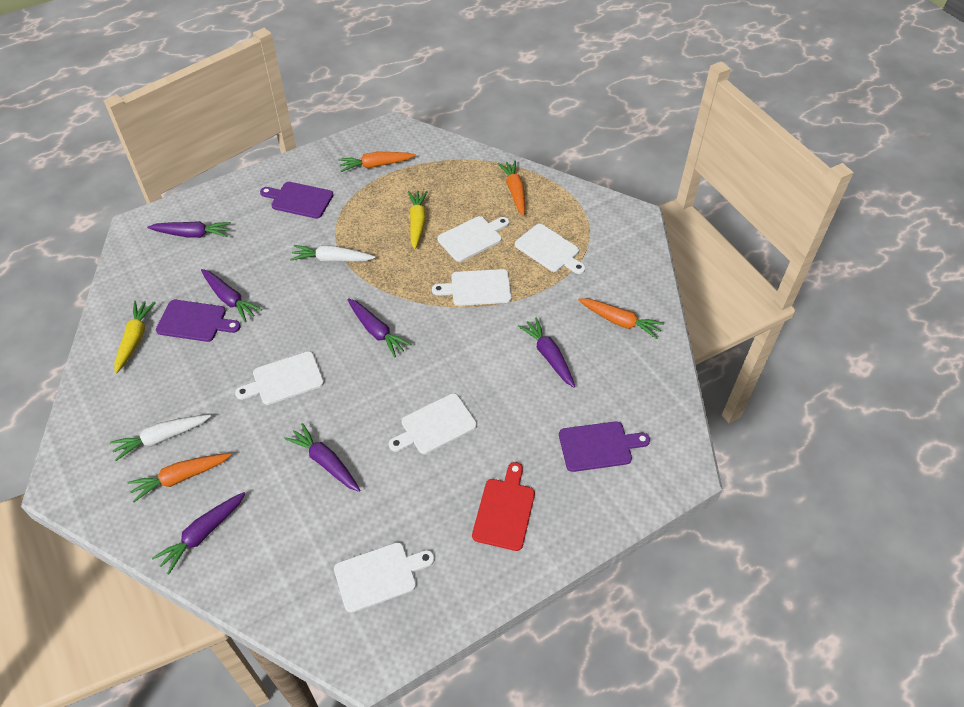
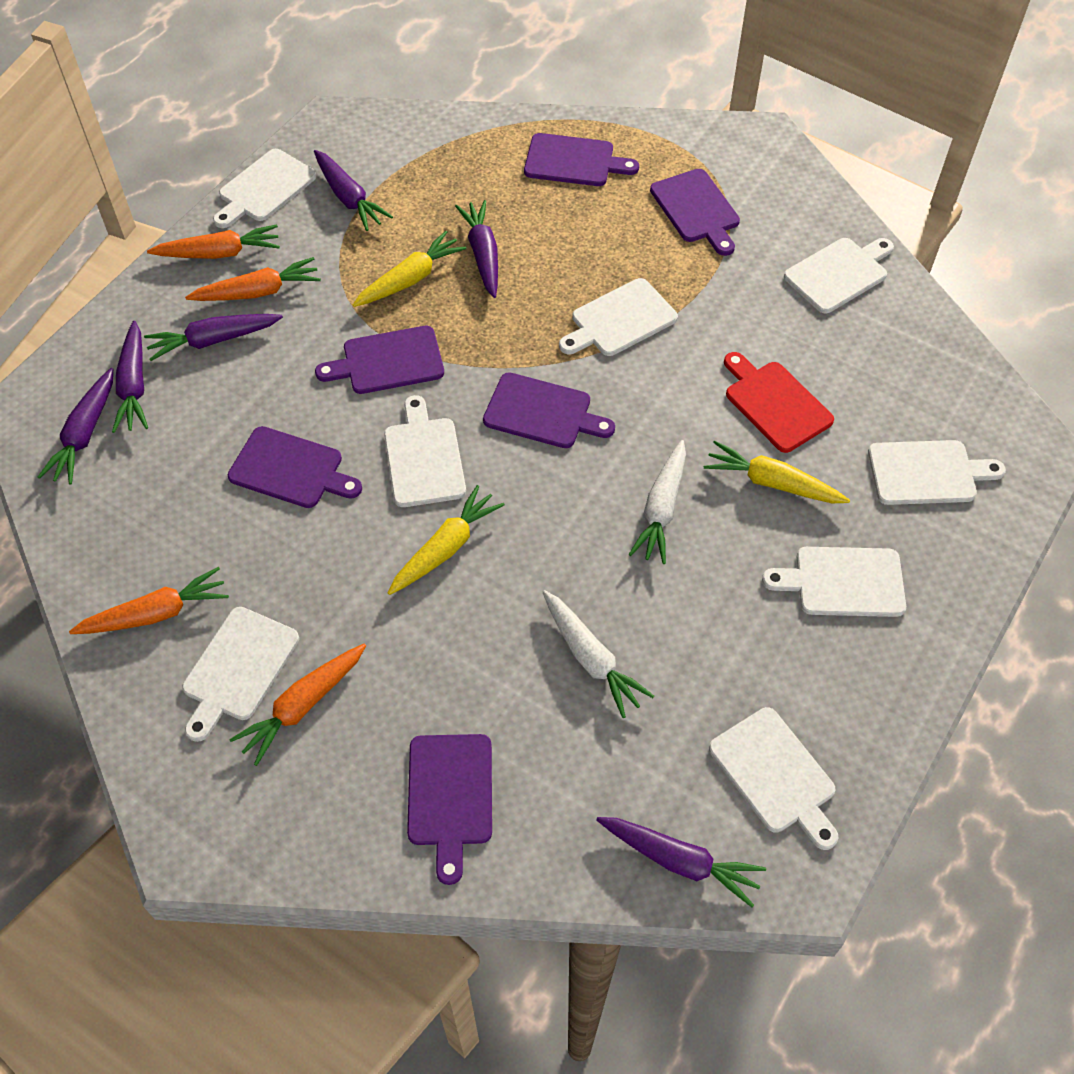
purple cutting board: [156,300,241,342] [260,182,333,219] [559,421,650,472] = 3 -> [228,426,362,508] [315,326,444,394] [407,734,492,885] [483,372,615,448] [524,133,639,186] [650,169,740,256] = 6
white cutting board: [235,351,324,405] [334,542,435,613] [389,393,477,454] [432,269,511,306] [437,216,509,262] [515,224,586,274] = 6 -> [182,607,299,742] [213,149,317,228] [384,395,466,507] [559,278,678,356] [709,707,838,850] [762,547,906,617] [784,238,894,313] [868,440,1006,505] = 8
yellow carrot: [114,301,156,374] [408,191,428,250] = 2 -> [353,231,466,307] [388,485,505,595] [704,441,850,503] = 3

